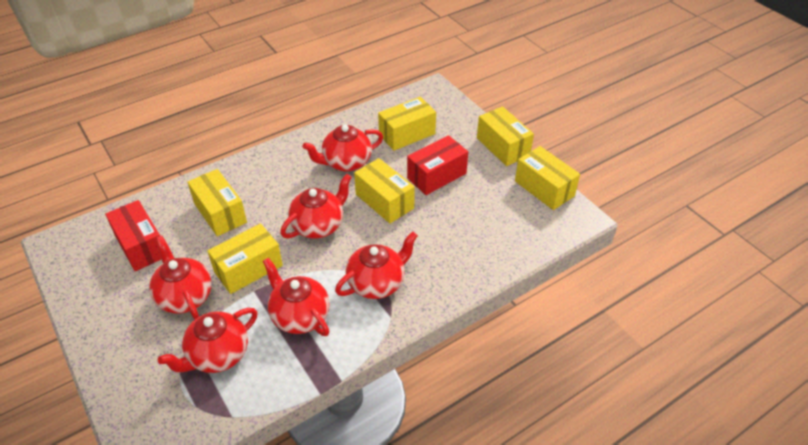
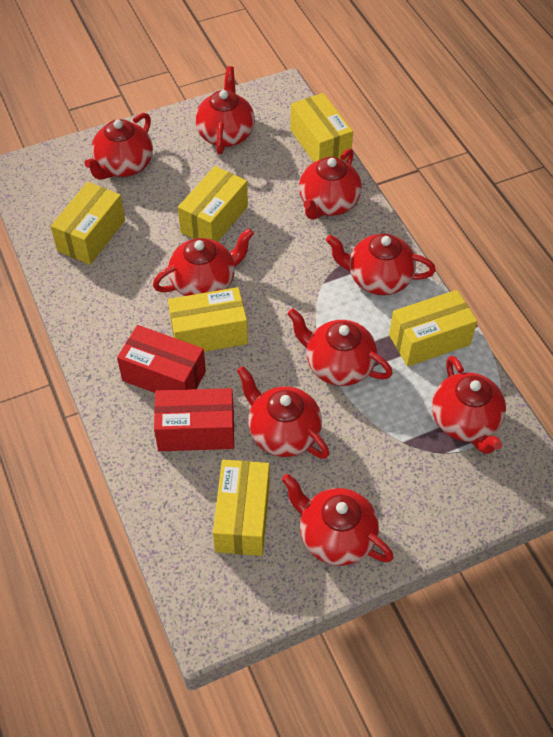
red teapot: [149,236,212,319] [158,308,258,373] [263,258,330,336] [280,174,352,238] [302,124,383,172] [335,231,418,299] = 6 -> [84,113,153,180] [153,228,254,296] [195,66,255,154] [237,366,329,459] [282,474,393,566] [287,308,393,386] [299,149,362,220] [326,234,436,295] [432,356,506,454] = 9

